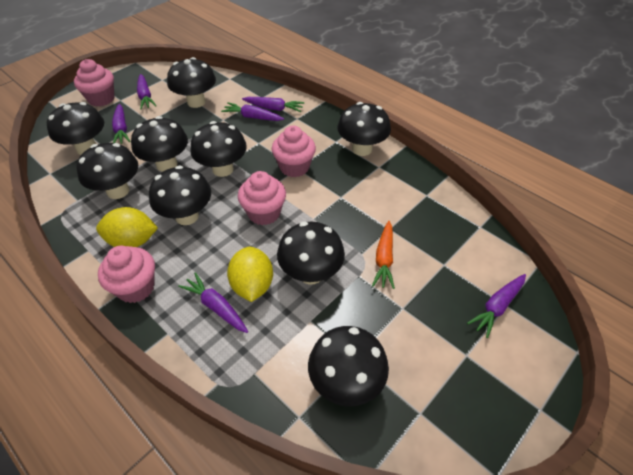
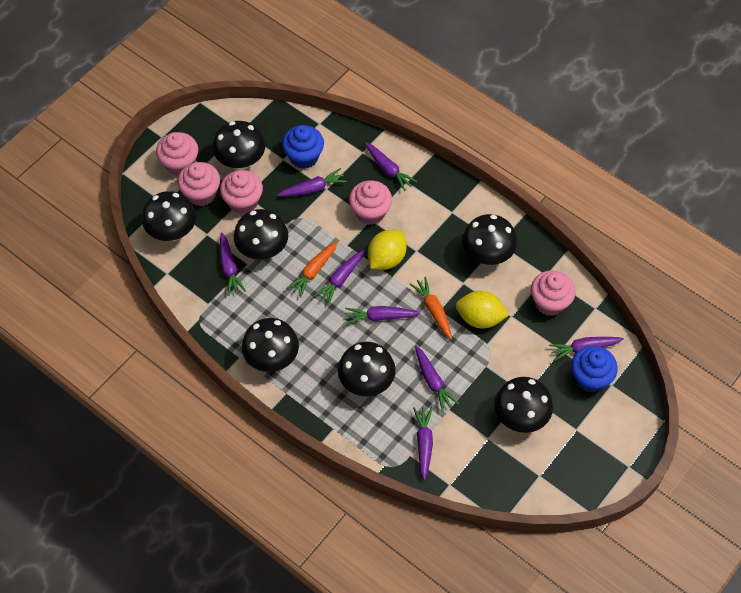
black mushroom: [47,102,104,155] [77,143,138,199] [131,116,188,172] [149,165,211,225] [167,57,216,108] [190,121,247,177] [277,221,345,285] [308,326,389,406] [337,102,391,156] = 9 -> [142,191,196,241] [213,121,265,170] [234,209,288,260] [242,318,299,372] [338,342,396,396] [462,214,517,265] [494,377,553,433] = 7
blue cupcake: none = 0 -> [282,125,324,169] [571,346,618,392] = 2
orange carrot: [372,221,395,289] = 1 -> [287,241,338,297] [410,277,452,339] = 2
pink cupcake: [74,59,115,107] [98,246,155,303] [238,171,286,225] [272,126,316,177] = 4 -> [156,132,198,176] [178,162,220,206] [220,170,263,214] [349,180,392,225] [531,270,576,316] = 5
purple carrot: [112,104,131,144] [137,74,156,109] [178,272,248,333] [221,102,284,121] [242,97,304,112] [467,274,526,338] = 6 -> [220,232,246,296] [277,168,347,196] [314,249,365,305] [345,306,420,324] [365,142,417,191] [413,407,433,480] [415,346,459,412] [549,337,624,361] = 8

